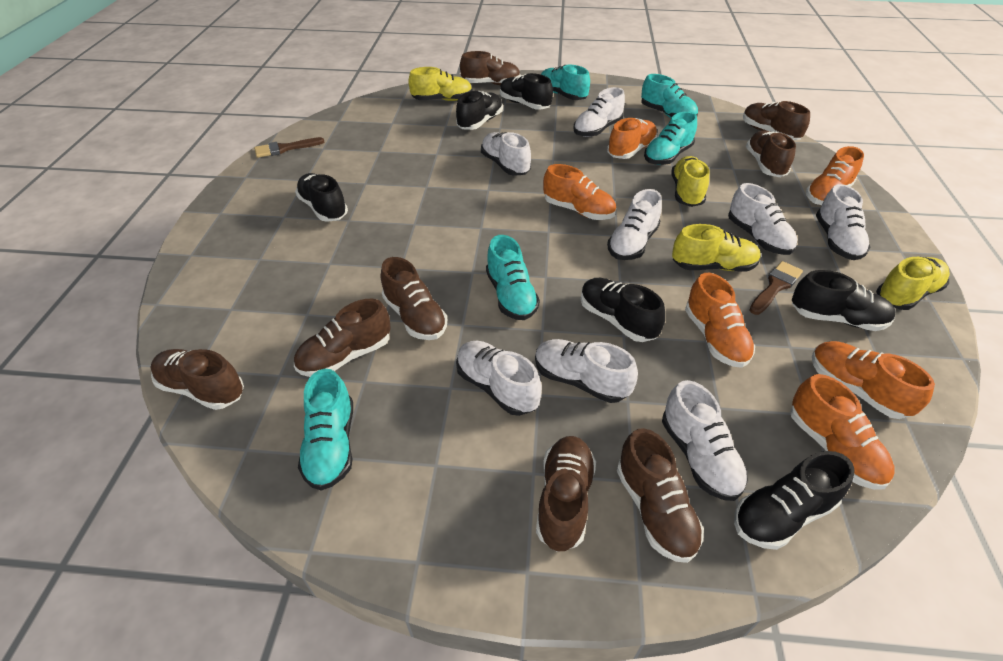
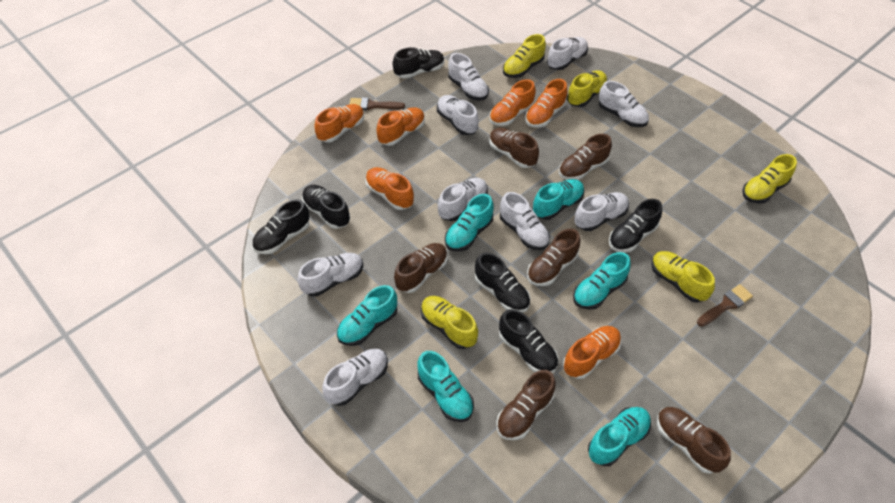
brown shoe: [150,349,244,410] [294,299,391,377] [381,257,447,340] [460,51,521,85] [536,436,596,552] [617,428,704,563] [743,101,810,140] [746,131,796,177] = 8 -> [394,243,448,293] [489,128,539,168] [496,370,556,440] [527,228,580,286] [559,134,612,180] [657,407,731,474] = 6
turquoise shoe: [298,369,353,491] [486,235,540,320] [541,64,590,100] [641,74,698,118] [644,111,697,165] = 5 -> [337,285,397,346] [417,351,474,422] [445,194,494,251] [533,179,584,220] [573,252,631,310] [588,407,651,466] = 6
white shoe: [456,341,542,416] [481,132,531,176] [535,339,638,403] [573,87,625,137] [607,189,662,260] [662,380,748,501] [728,183,797,255] [816,184,871,260] = 8 -> [297,253,363,297] [322,348,388,406] [437,95,478,135] [438,178,488,221] [448,53,489,101] [500,192,550,250] [547,37,588,70] [574,192,629,231] [599,81,649,127] = 9
yellow shoe: [408,67,473,101] [671,156,709,207] [672,224,761,272] [876,257,950,310] = 4 -> [421,296,478,349] [503,34,546,78] [567,70,607,107] [651,251,715,303] [742,154,797,203] = 5

